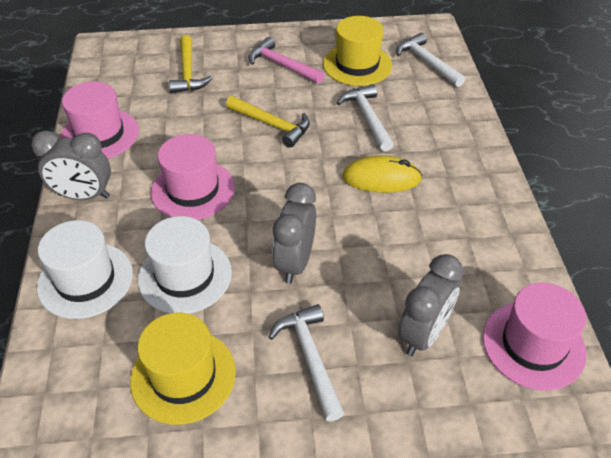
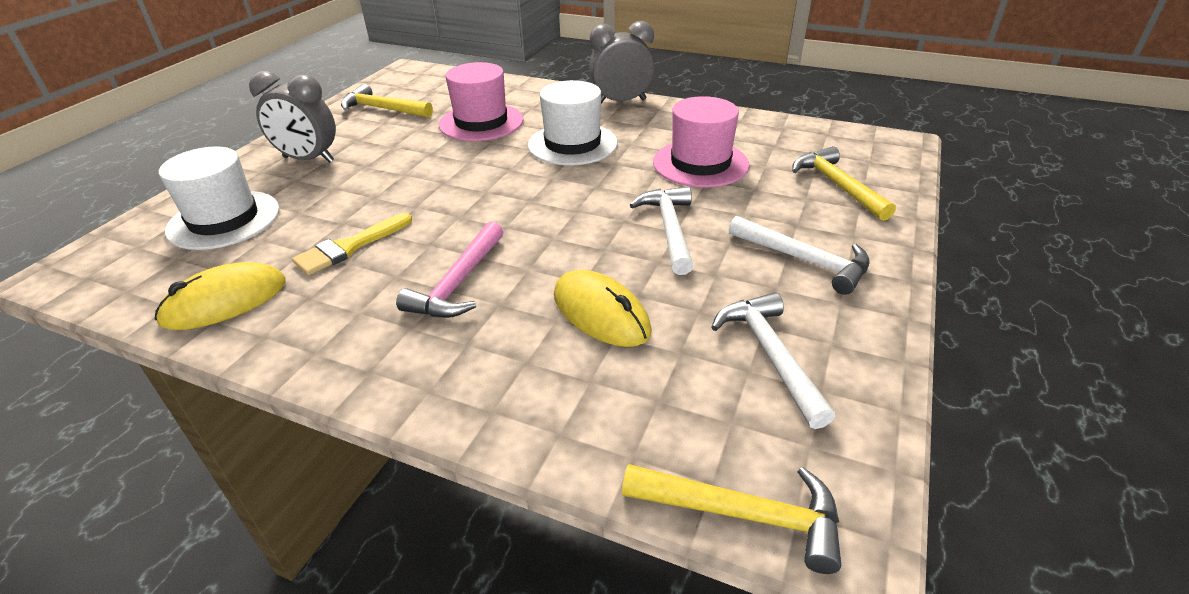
grey clock: [31,130,111,200] [272,183,316,284] [398,254,463,356] = 3 -> [249,71,336,163] [589,21,655,104] = 2
pink hat: [60,82,139,159] [151,134,235,220] [483,283,587,390] = 3 -> [439,62,524,141] [653,96,749,188] = 2
yellow brush: none = 0 -> [292,213,412,275] = 1
yellow hammer: [169,35,212,93] [226,96,310,148] = 2 -> [341,84,433,118] [622,464,841,574] [792,146,896,221] = 3
yellow hat: [130,313,236,425] [323,16,392,86] = 2 -> none = 0
yellow mouse: [342,155,422,193] = 1 -> [155,262,286,330] [554,270,652,347] = 2

